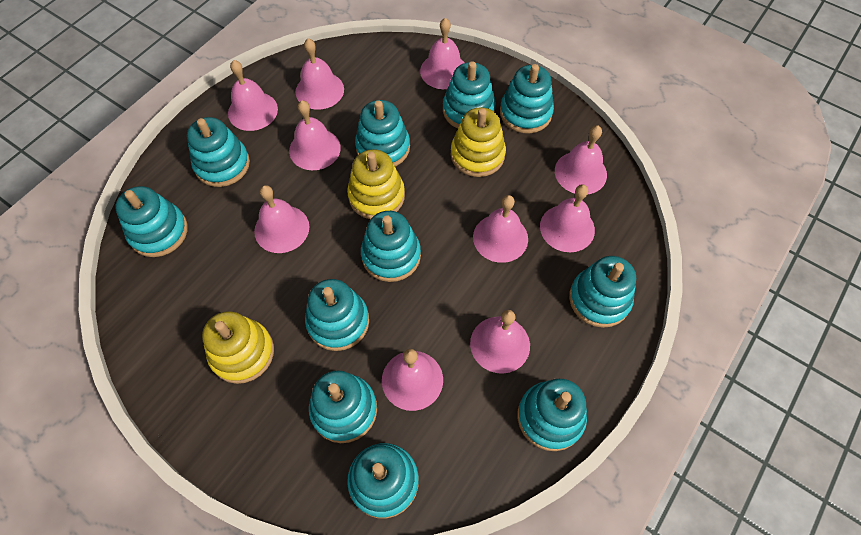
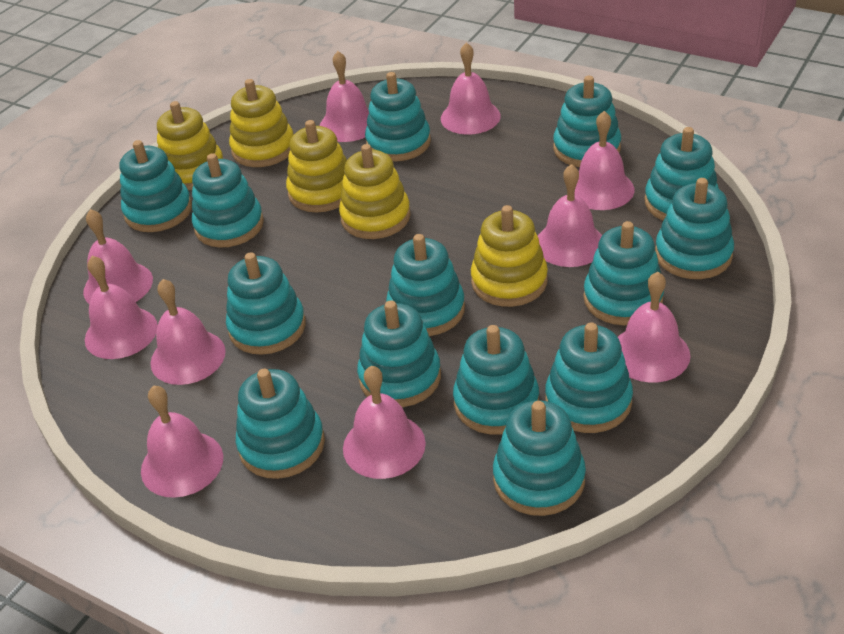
turquoise stacking toy: [115,186,188,257] [187,117,250,187] [305,279,369,351] [309,371,377,443] [347,443,419,519] [355,100,410,167] [361,211,421,282] [443,61,496,129] [500,64,554,133] [518,379,587,451] [569,256,636,328] = 11 -> [120,140,192,232] [192,153,264,248] [226,252,306,355] [236,369,325,479] [357,301,441,407] [365,72,431,161] [386,234,465,336] [453,325,539,435] [493,400,586,516] [545,323,633,433] [553,76,621,167] [583,221,664,325] [644,127,719,221] [655,178,734,279] = 14
yellow stacking toy: [202,311,274,384] [347,149,405,219] [451,107,506,177] = 3 -> [157,101,223,190] [229,79,293,167] [286,120,347,213] [339,144,411,239] [471,205,548,307] = 5

